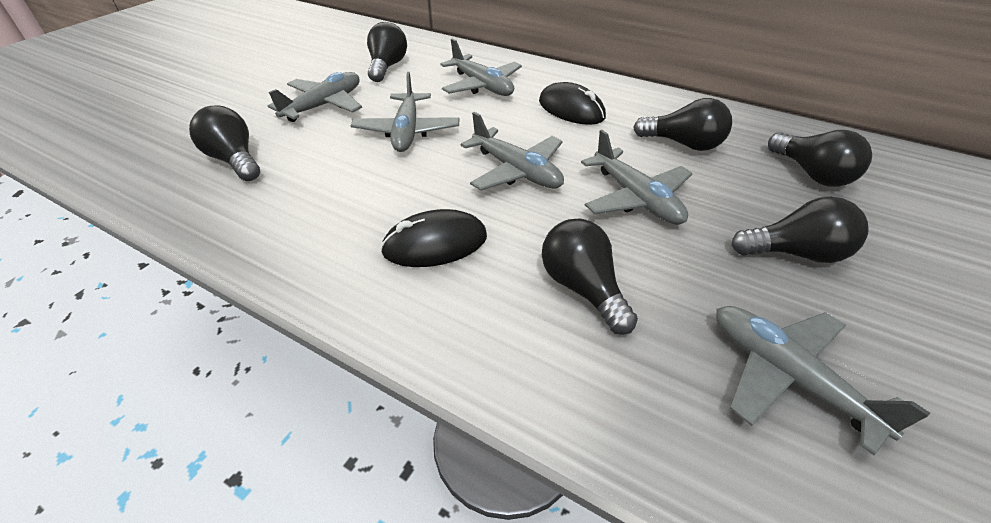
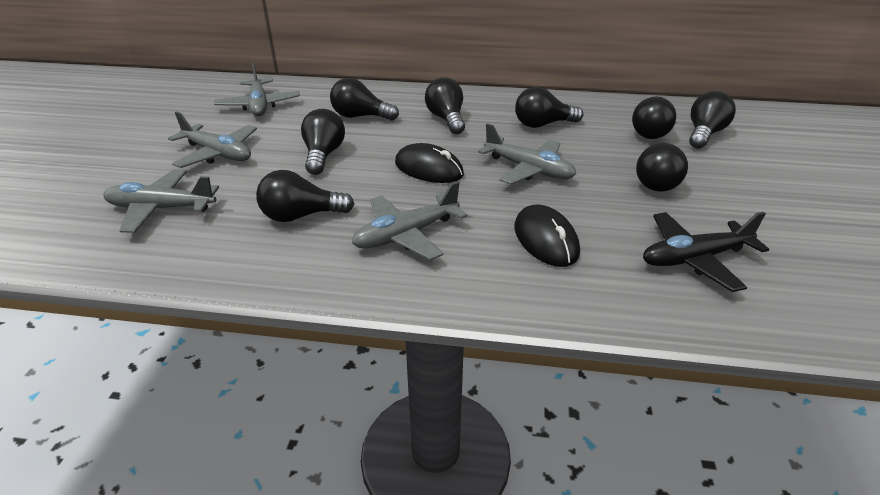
black light bulb: [189,105,260,181] [367,22,407,82] [542,219,638,335] [633,98,732,151] [731,196,869,263] [768,130,872,187] = 6 -> [256,170,354,222] [301,109,345,175] [330,78,399,121] [425,78,465,134] [515,87,583,128] [632,96,676,139] [636,143,688,192] [689,91,736,149] = 8
black plane: none = 0 -> [643,212,769,292] = 1
grey plane: [268,72,362,122] [351,72,460,152] [440,38,522,96] [461,112,564,191] [581,130,693,225] [716,306,930,455] = 6 -> [103,169,219,233] [168,111,257,168] [214,63,300,116] [352,181,468,260] [478,123,576,185] = 5

